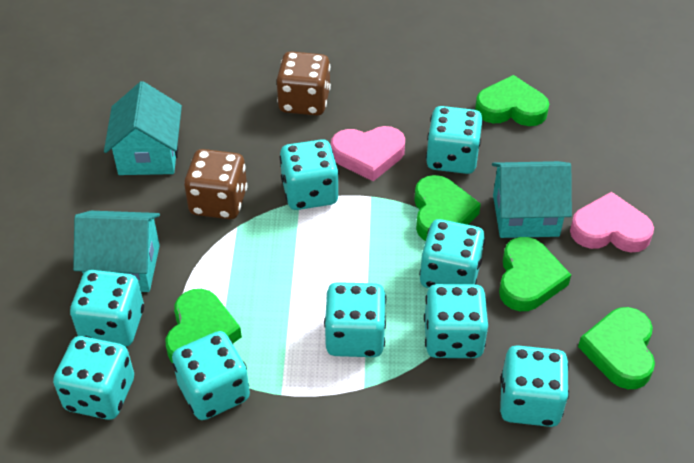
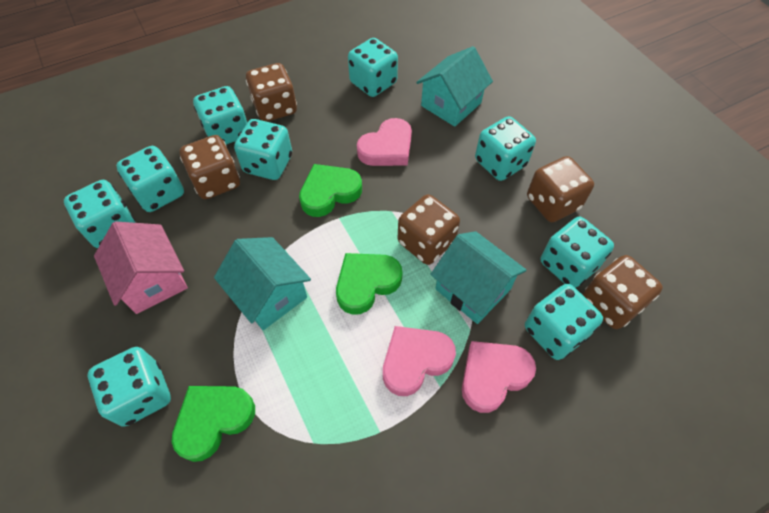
brown dice: [184,149,247,219] [277,51,331,116] = 2 -> [180,135,240,199] [246,63,297,122] [398,194,460,265] [527,156,594,222] [583,255,663,329] = 5
green heart: [166,289,242,363] [414,175,481,241] [475,75,549,126] [499,237,571,311] [578,307,655,389] = 5 -> [172,386,255,462] [299,164,362,217] [336,253,402,315] = 3
pink heart: [331,126,405,181] [570,192,654,252] = 2 -> [357,118,412,166] [383,326,456,396] [462,341,536,413] = 3
pink house: none = 0 -> [94,221,188,314] = 1

